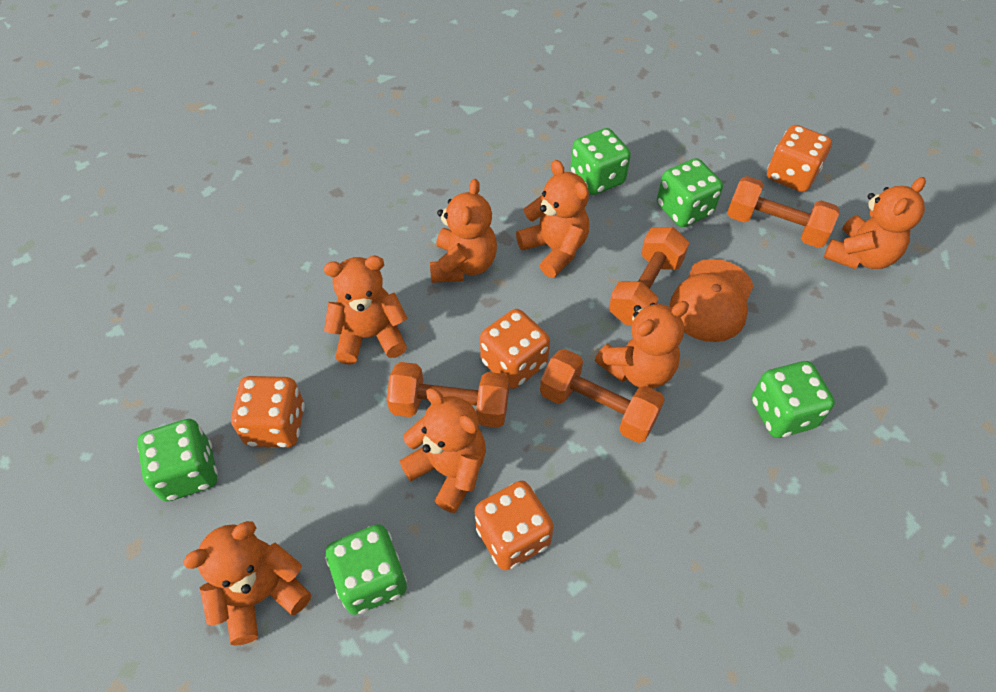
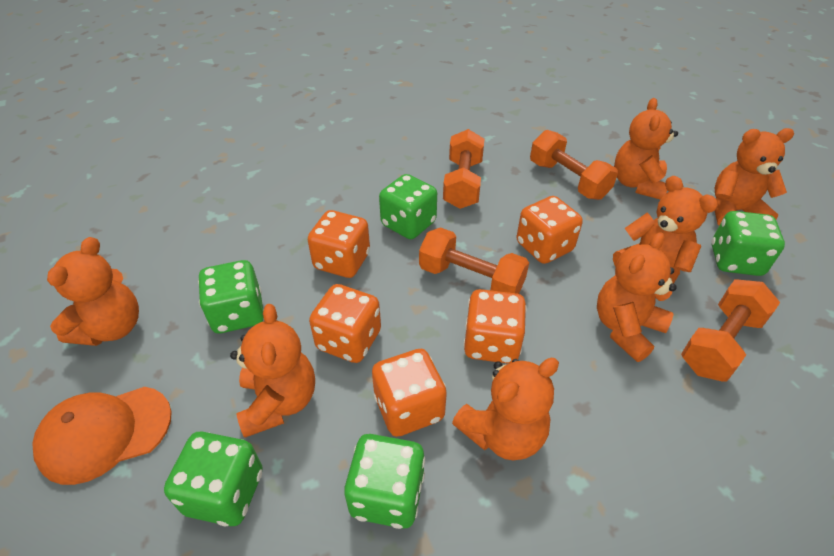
orange dice: [231,376,305,447] [475,481,554,570] [480,309,550,389] [767,125,832,192] = 4 -> [308,210,370,278] [309,284,381,363] [372,349,447,437] [463,289,527,364] [517,196,583,264] = 5

